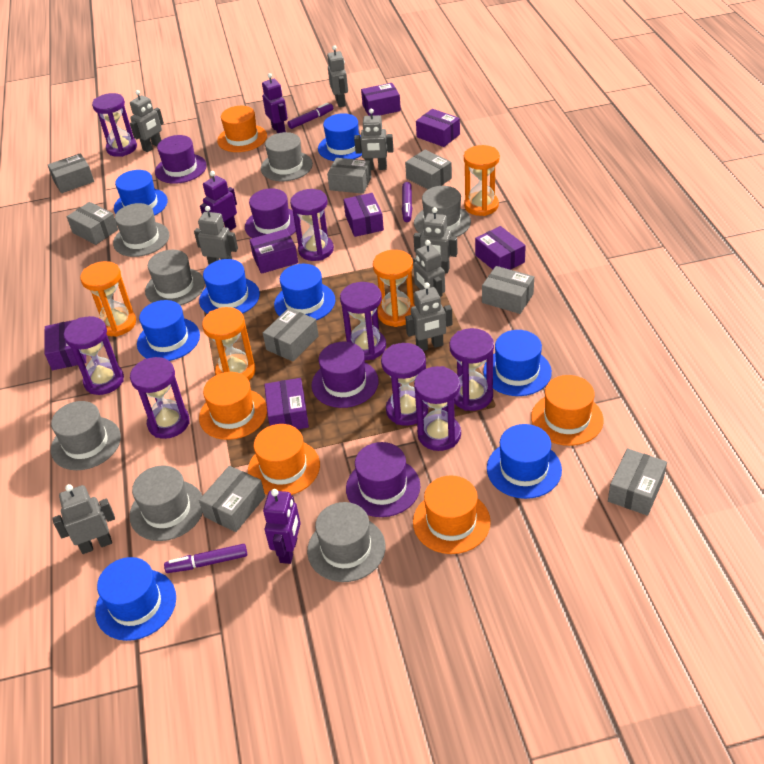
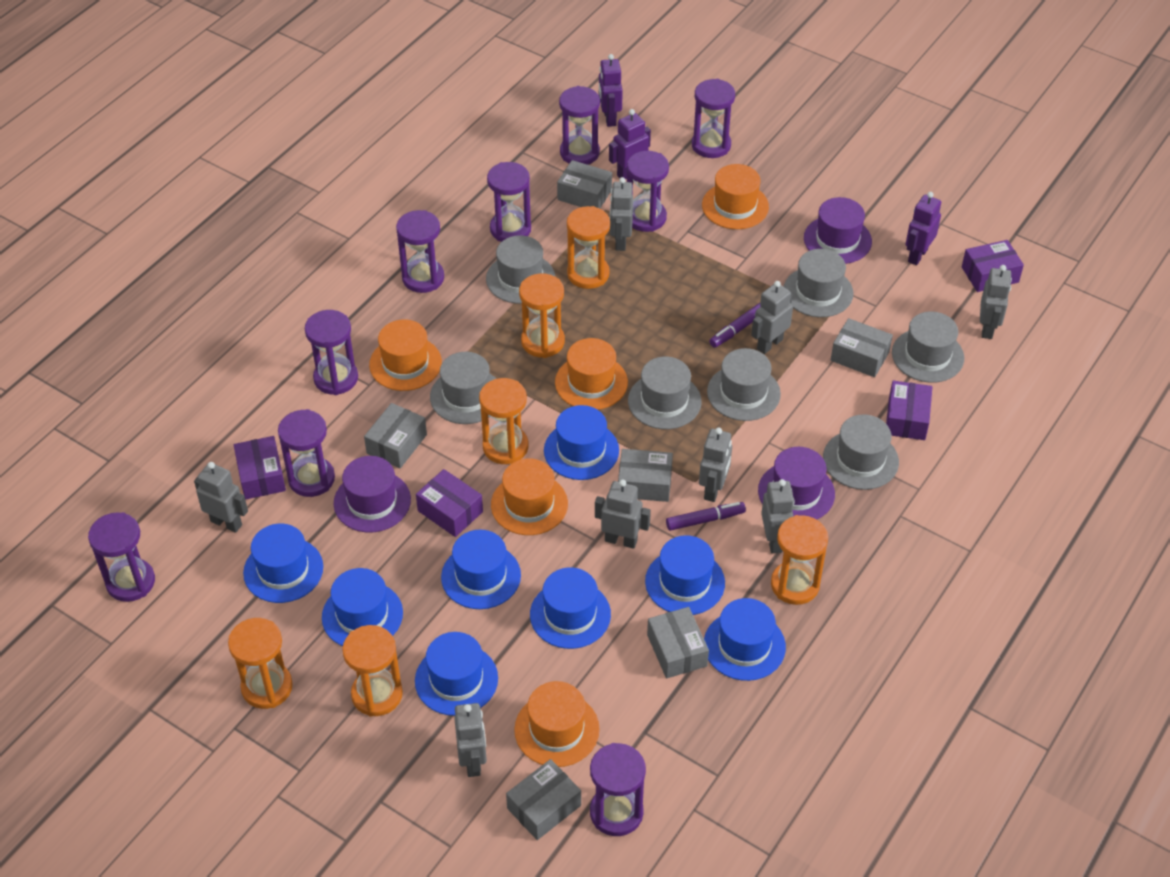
grey box: [48,153,94,193] [67,202,118,245] [199,466,265,532] [263,308,319,362] [327,158,371,194] [405,150,452,189] [482,266,534,314] [608,448,667,516] = 8 -> [364,403,427,468] [506,759,581,840] [557,160,612,208] [618,449,673,502] [647,607,709,679] [831,318,893,377] = 6
orange hourglass: [80,261,136,337] [202,307,256,380] [373,250,415,327] [464,145,500,216] = 4 -> [228,618,293,709] [342,625,403,717] [479,378,529,464] [519,273,565,358] [567,206,610,289] [771,515,828,605] = 6
purple box: [45,319,86,370] [250,229,298,274] [264,378,309,429] [343,193,384,237] [361,83,401,116] [416,109,460,147] [475,226,526,270] = 7 -> [234,436,286,499] [416,469,483,537] [886,381,932,440] [962,240,1024,292] = 4
purple hat: [155,135,207,184] [245,188,301,238] [311,342,379,408] [346,442,420,517] = 4 -> [334,456,411,533] [758,447,835,520] [804,197,872,264] = 3
purple hourglass: [64,316,124,395] [92,93,137,157] [130,357,190,439] [290,189,334,261] [340,282,386,360] [381,343,429,426] [414,366,461,451] [449,328,494,411] = 8 -> [88,512,155,602] [278,409,335,497] [305,310,358,395] [396,210,444,293] [487,162,531,242] [559,86,600,165] [590,743,646,836] [627,151,669,232] [692,79,735,158] = 9
purple marker: [164,544,247,573] [287,103,333,129] [402,182,412,222] = 3 -> [666,502,746,531] [709,303,761,347] = 2

